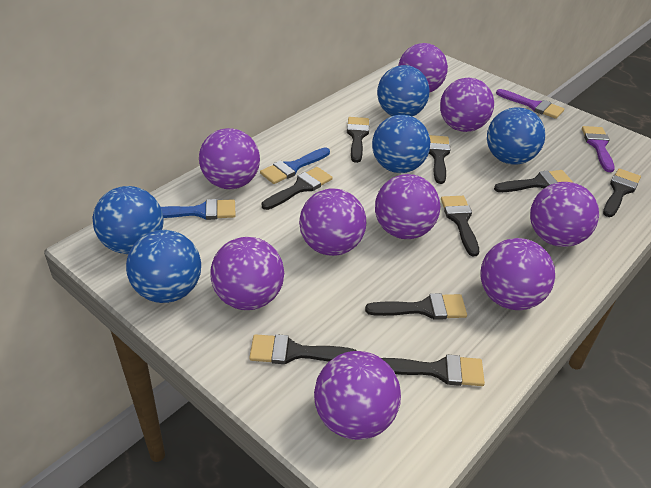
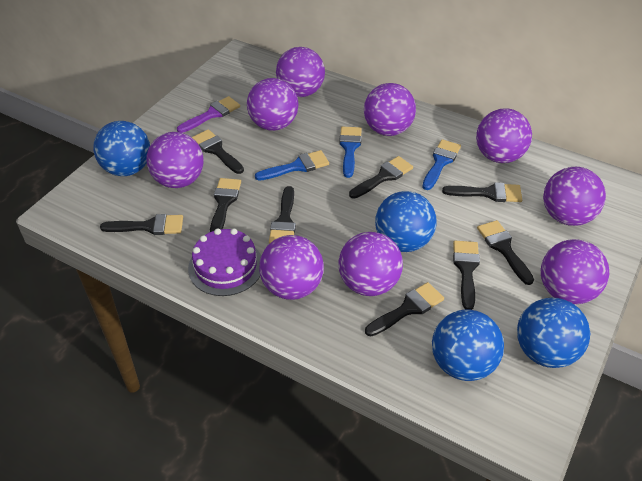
blue ball: [92,186,163,254] [126,230,201,303] [372,115,430,173] [377,65,430,116] [487,108,545,165] = 5 -> [93,121,150,176] [375,191,437,252] [432,310,504,381] [517,298,590,368] = 4
blue brush: [161,199,236,220] [260,147,330,184] = 2 -> [255,150,329,181] [339,127,362,178] [422,139,461,190] = 3
purple brush: [496,89,564,119] [582,126,615,172] = 2 -> [177,96,240,133] = 1
purple cake: none = 0 -> [188,228,261,296] = 1

